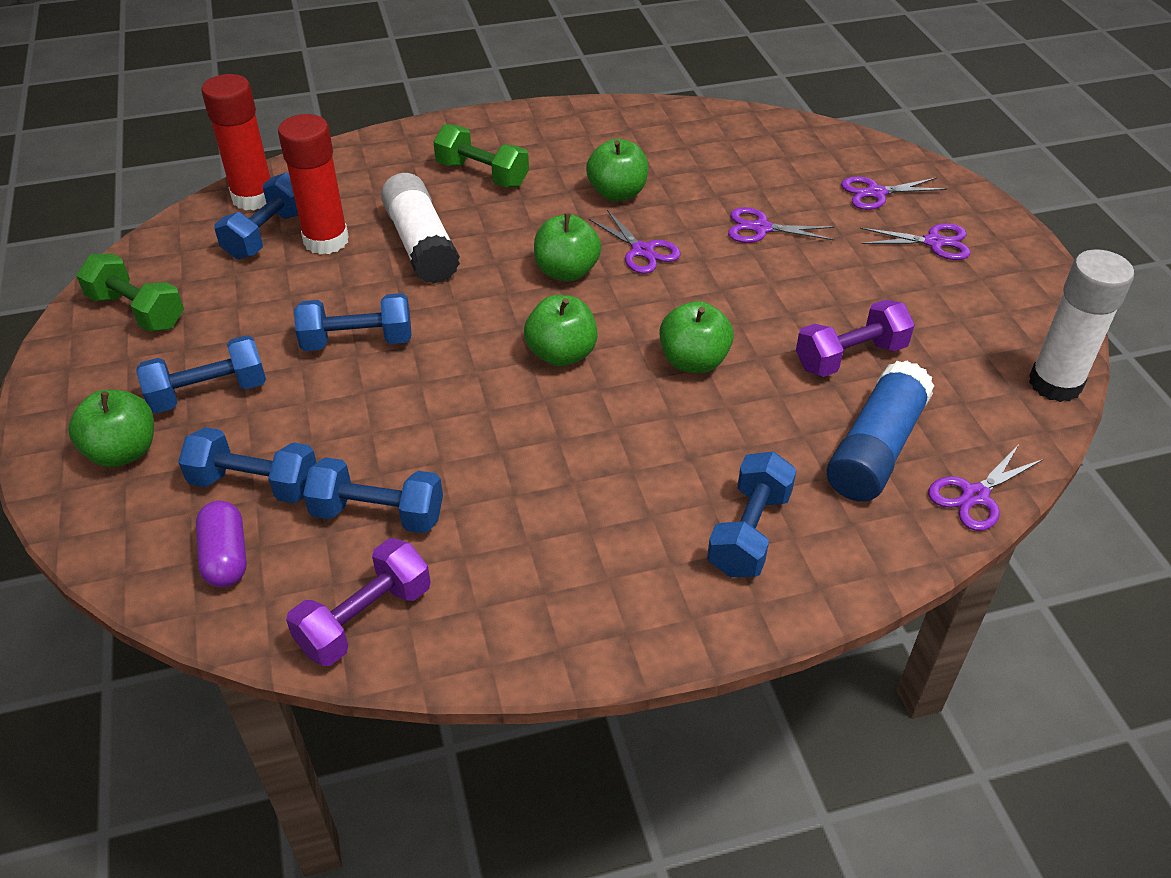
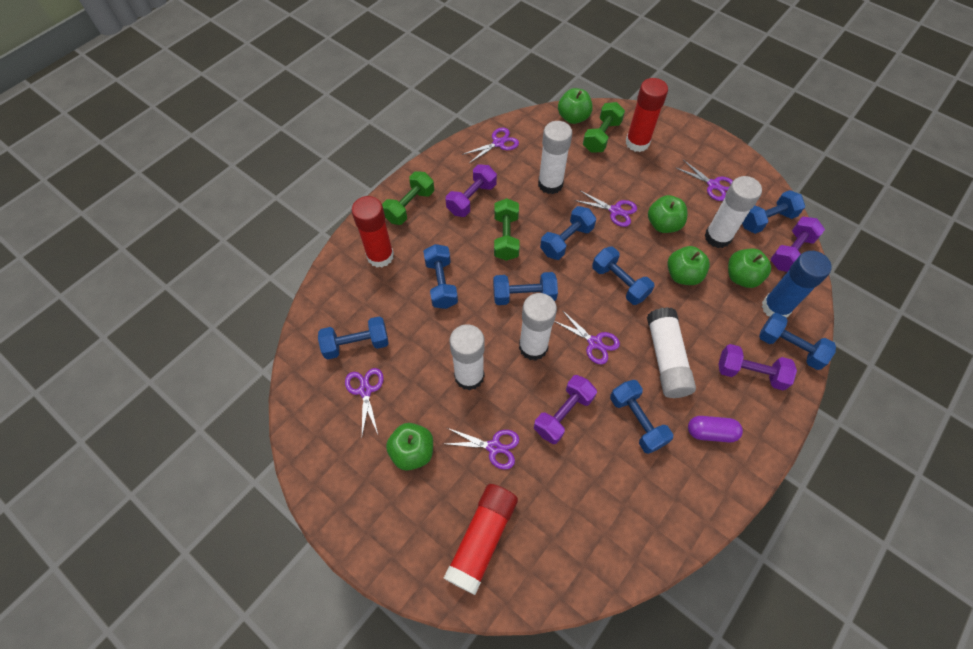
blue dumbbell: [136,335,266,413] [178,427,317,504] [214,172,298,259] [294,293,412,351] [303,457,443,533] [707,452,797,577] = 6 -> [318,316,389,360] [423,244,458,309] [493,272,558,305] [540,206,596,260] [592,247,654,305] [610,380,673,454] [742,190,805,234] [759,313,836,370] = 8
green dumbbell: [76,253,184,332] [433,124,529,188] = 2 -> [382,171,434,225] [494,198,520,261] [583,102,625,153] = 3
purple dumbbell: [286,538,430,666] [796,300,915,377] = 2 -> [446,164,497,217] [534,375,597,444] [718,344,797,390] [771,217,825,272] = 4
purple scissors: [589,210,680,274] [728,207,835,243] [841,176,947,210] [860,223,971,260] [928,443,1044,531] = 5 -> [345,368,384,435] [445,428,519,470] [462,128,519,163] [554,310,620,364] [574,191,637,227] [676,160,733,201] = 6
red glue stick: [201,74,270,210] [278,114,349,255] = 2 -> [352,196,394,267] [444,484,518,595] [626,78,668,152] = 3
white glue stick: [381,173,460,284] [1029,249,1134,402] = 2 -> [450,324,485,391] [519,293,557,361] [538,121,572,194] [647,307,696,398] [704,176,762,248] = 5

